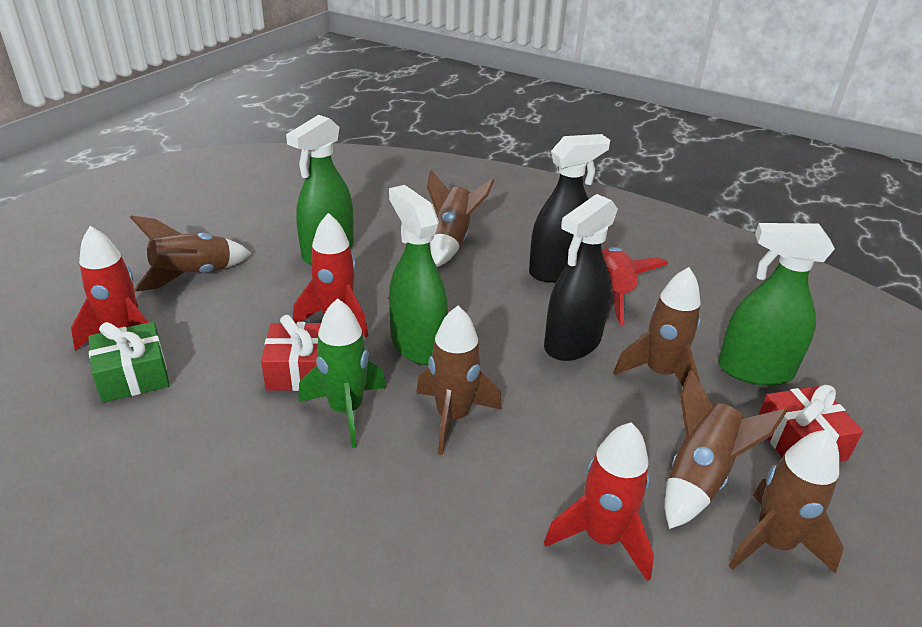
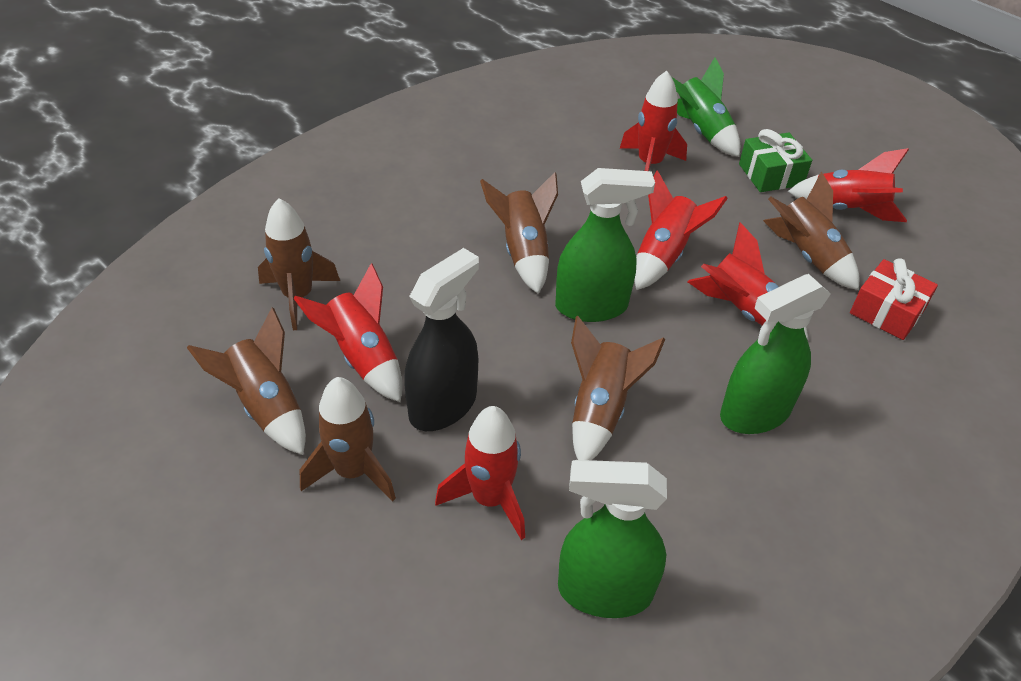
black spray bottle: [529,134,610,283] [544,194,618,361] = 2 -> [404,248,479,431] = 1
red gift: [261,315,321,391] [759,385,863,462] = 2 -> [850,258,938,340] = 1
red rocket: [71,226,149,351] [293,213,368,338] [544,422,654,582] [602,247,668,325] = 4 -> [293,263,403,402] [435,406,525,540] [620,71,687,171] [634,170,728,290] [688,222,809,340] [788,148,909,222] = 6

